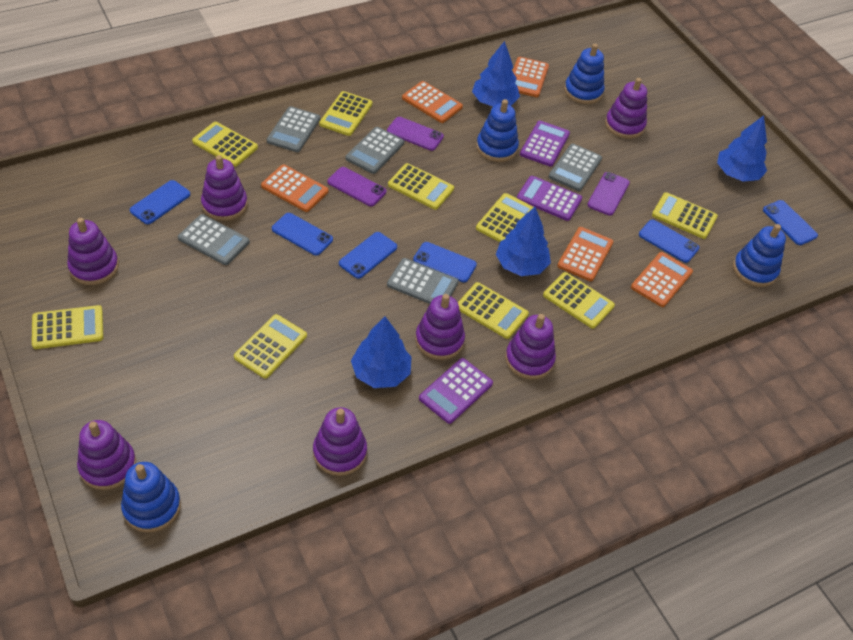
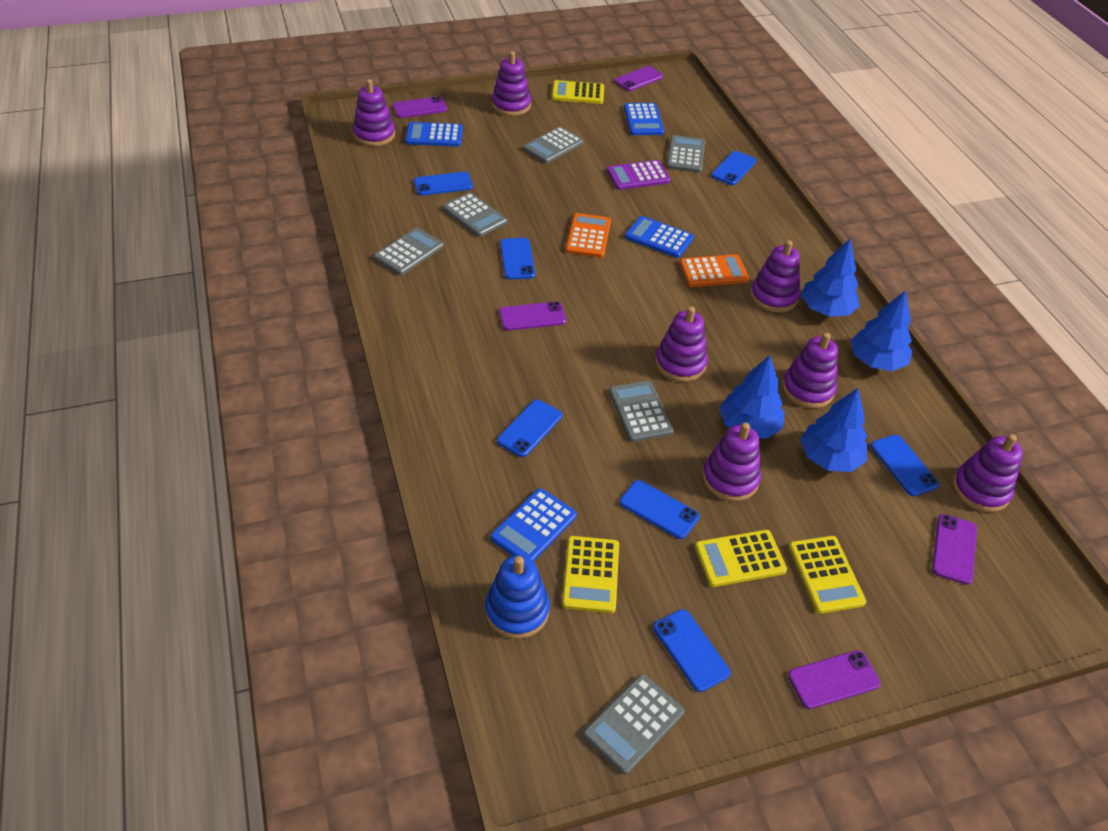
blue calculator: none = 0 -> [405,122,463,146] [490,488,577,561] [624,103,664,135] [625,216,694,258] = 4
blue phone: [130,180,190,224] [272,213,333,256] [339,232,397,279] [413,242,477,283] [639,220,699,263] [763,200,818,245] = 6 -> [414,172,473,196] [497,400,562,457] [500,238,535,280] [620,480,700,539] [653,609,731,692] [711,151,756,185] [871,435,939,496] = 7
blue stacking toy: [121,462,181,533] [476,99,519,162] [564,44,605,104] [733,224,786,287] = 4 -> [485,555,550,639] = 1
grey calculator: [178,214,250,265] [267,106,320,152] [345,127,404,174] [387,258,459,304] [548,144,602,191] = 5 -> [374,227,444,275] [443,192,507,237] [523,126,584,164] [583,674,684,775] [609,381,674,442] [667,135,705,173] = 6
orange calculator: [261,164,329,212] [402,81,463,123] [513,57,549,97] [557,227,613,281] [631,252,693,307] = 5 -> [566,213,611,258] [679,254,749,287] = 2
purple calculator: [419,358,493,424] [517,176,582,221] [520,121,570,167] = 3 -> [607,160,670,190] = 1
purple phone: [328,167,386,206] [387,117,444,151] [587,172,630,216] = 3 -> [393,96,447,118] [499,301,566,331] [614,66,663,91] [788,650,881,709] [932,514,977,585] = 5
yellow calculator: [32,305,103,349] [192,122,258,167] [234,314,307,378] [319,91,372,136] [388,163,454,210] [458,282,529,339] [476,193,534,242] [543,272,615,329] [652,192,718,239] = 9 -> [552,80,604,104] [562,536,619,613] [695,530,787,587] [788,536,866,614] = 4

